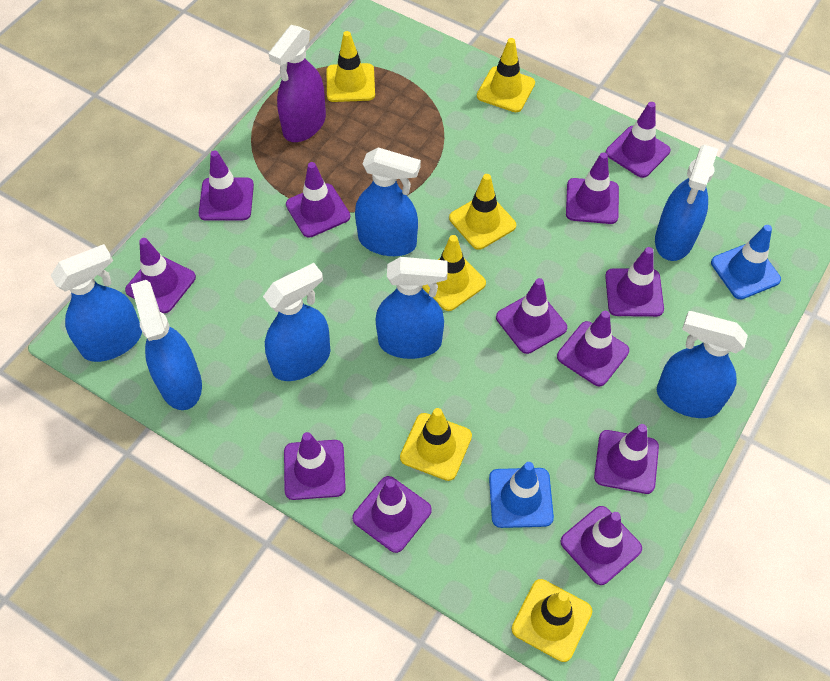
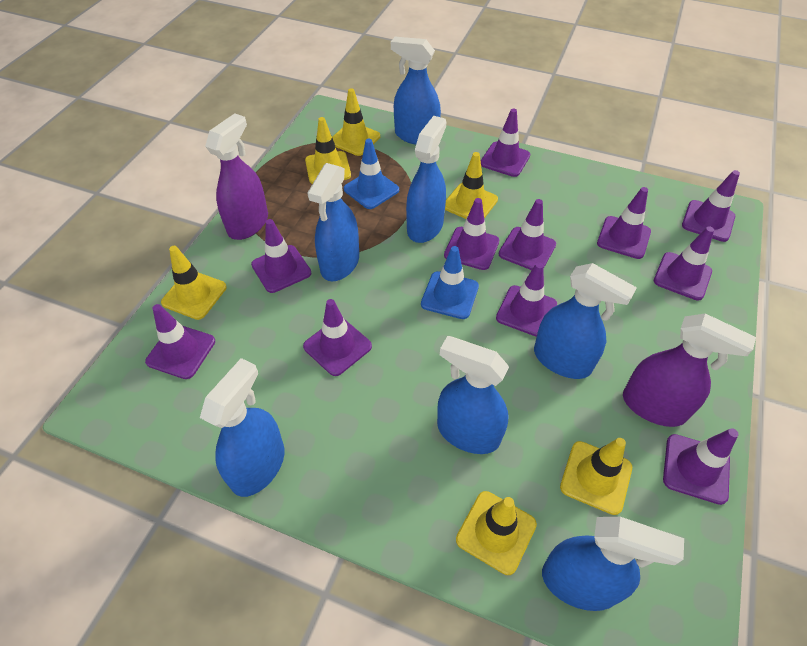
purple spray bottle: [269,25,326,142] = 1 -> [205,113,268,240] [623,314,756,427] = 2
purple traffic cone: [125,238,196,313] [199,150,254,221] [284,432,346,500] [286,162,350,238] [352,476,432,553] [496,278,567,354] [557,311,629,386] [560,506,642,585] [566,152,619,224] [594,424,659,494] [605,247,664,317] [606,102,670,178] = 12 -> [145,304,215,379] [251,219,311,293] [303,299,372,376] [444,198,499,270] [481,109,530,177] [496,262,557,337] [499,199,556,270] [597,187,651,259] [654,226,714,300] [663,428,738,505] [682,170,740,242] = 11

